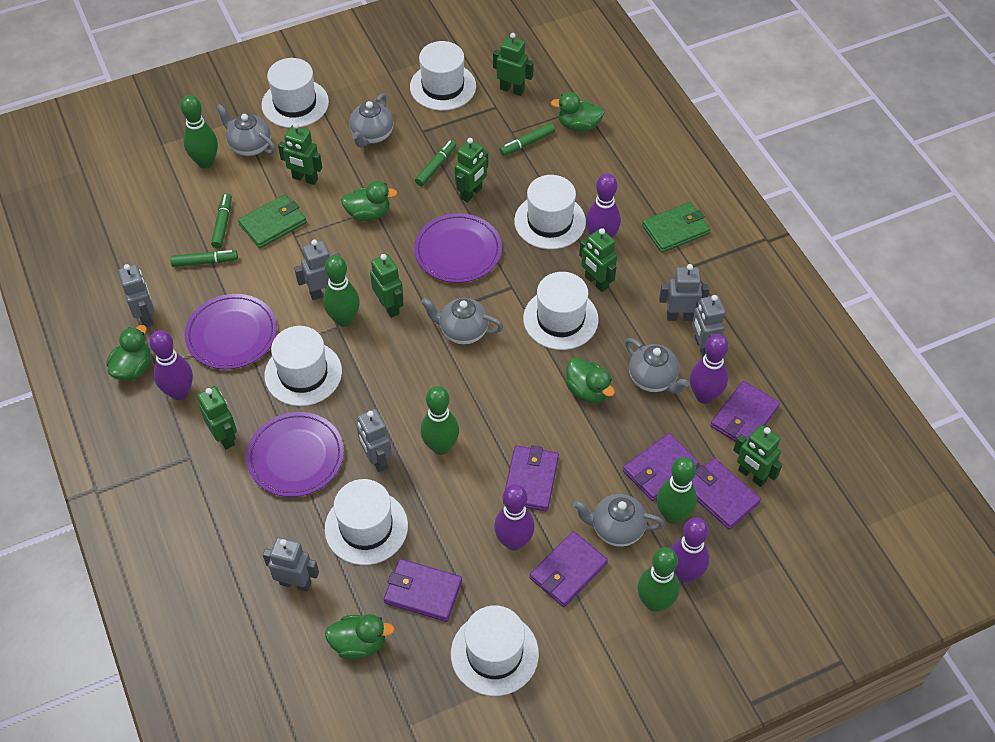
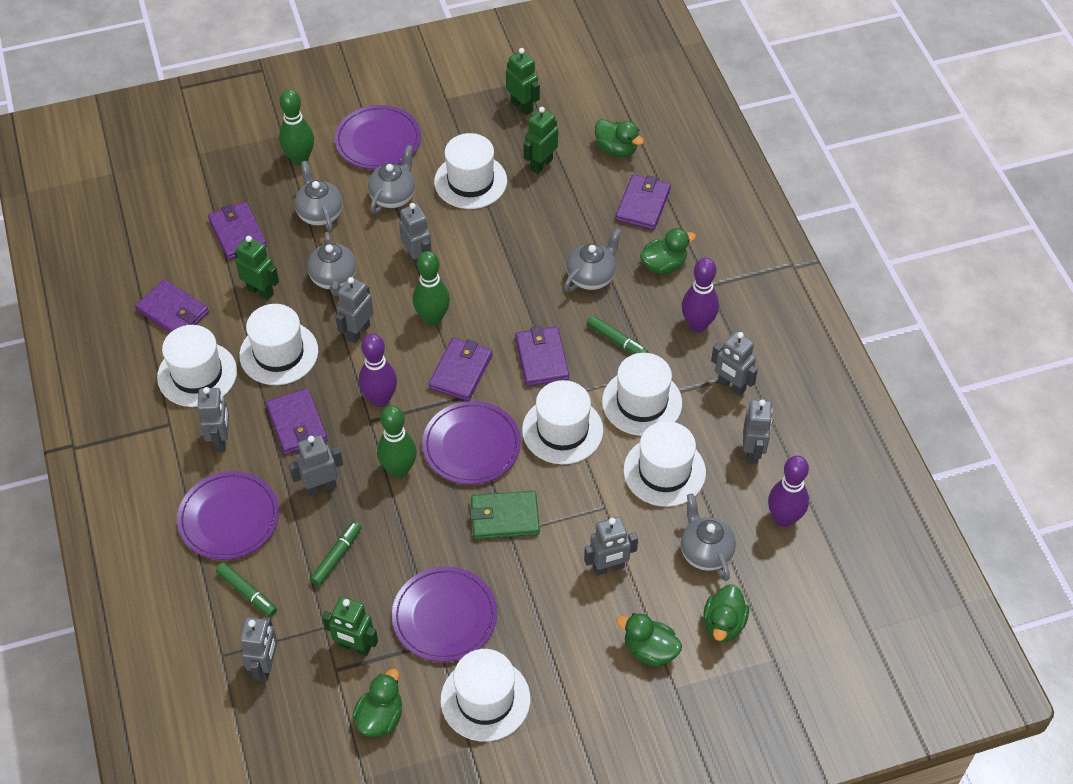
green bowling pin: [180,95,218,169] [323,255,360,327] [421,386,459,455] [638,547,679,612] [657,457,697,524] = 5 -> [279,89,314,165] [377,406,417,478] [413,251,450,326] = 3
green marker: [170,250,238,267] [211,193,232,248] [415,140,456,186] [499,123,555,156] = 4 -> [216,562,277,617] [310,521,362,586] [587,315,648,354] = 3
green robot: [198,386,237,450] [278,123,322,185] [370,254,404,318] [455,138,488,203] [493,33,534,96] [579,228,617,292] [733,425,782,487] = 7 -> [234,236,279,300] [322,596,378,656] [506,48,540,115] [524,107,558,174] = 4
green wallet: [238,194,307,248] [642,202,710,253] = 2 -> [470,491,540,540] = 1
grey robot: [118,264,154,327] [263,537,319,592] [294,239,341,300] [357,409,392,472] [659,264,710,321] [692,295,725,358] = 6 -> [197,387,229,452] [240,617,278,681] [289,435,343,496] [336,277,374,343] [399,203,432,268] [584,517,638,576] [711,331,758,396] [743,399,773,464] = 8
purple bowling pin: [149,330,193,400] [494,484,535,551] [586,173,621,238] [670,518,709,583] [690,334,728,404] = 5 -> [359,334,397,407] [682,258,719,332] [768,456,809,527] = 3
purple plate: [185,294,277,369] [246,412,344,497] [414,213,502,283] = 3 -> [177,471,279,560] [335,105,421,170] [392,566,497,662] [422,401,521,485] = 4

